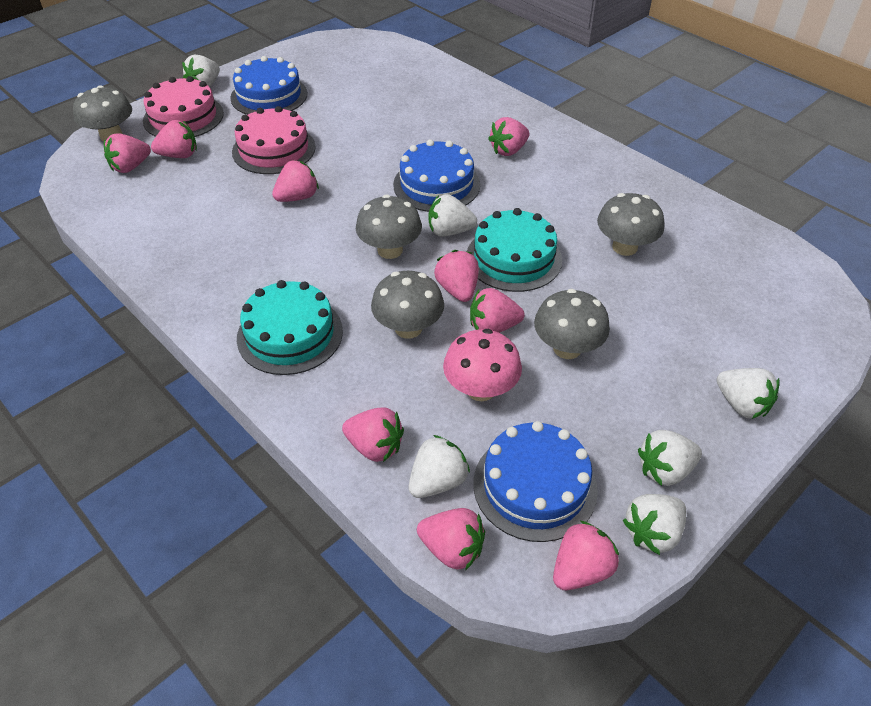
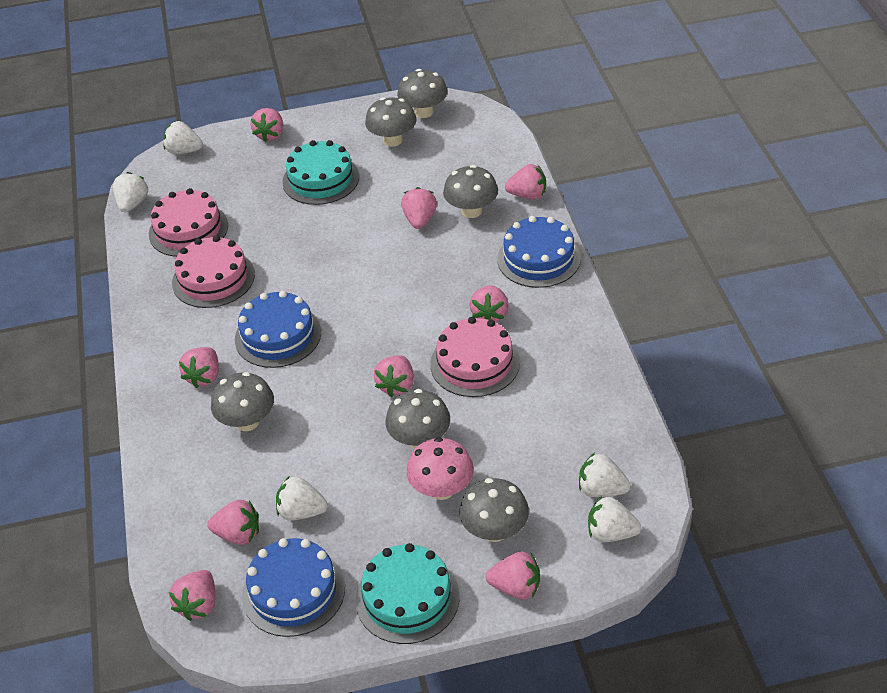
grey mushroom: [73,85,132,141] [356,194,422,259] [371,271,444,339] [534,289,610,359] [597,193,664,256] = 5 -> [211,372,274,431] [365,97,417,147] [386,389,450,449] [397,69,448,118] [443,165,498,218] [459,478,529,542] = 6
pink cake: [143,76,224,137] [232,106,316,174] = 2 -> [149,188,228,257] [172,236,255,308] [430,317,520,397] = 3
white strawberry: [182,55,220,87] [409,435,470,498] [429,194,477,237] [623,494,686,555] [638,430,702,486] [717,368,780,419] = 6 -> [113,172,149,212] [163,121,203,154] [276,476,328,521] [579,453,631,497] [588,496,641,542] = 5

